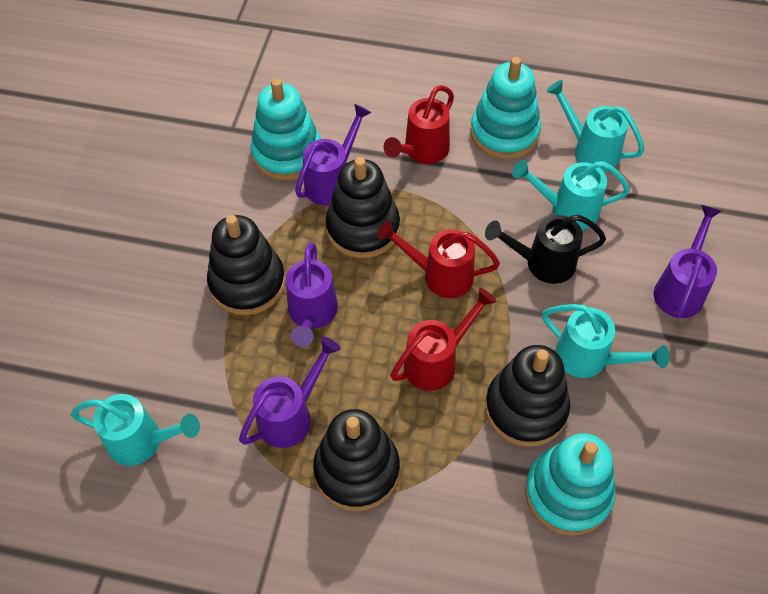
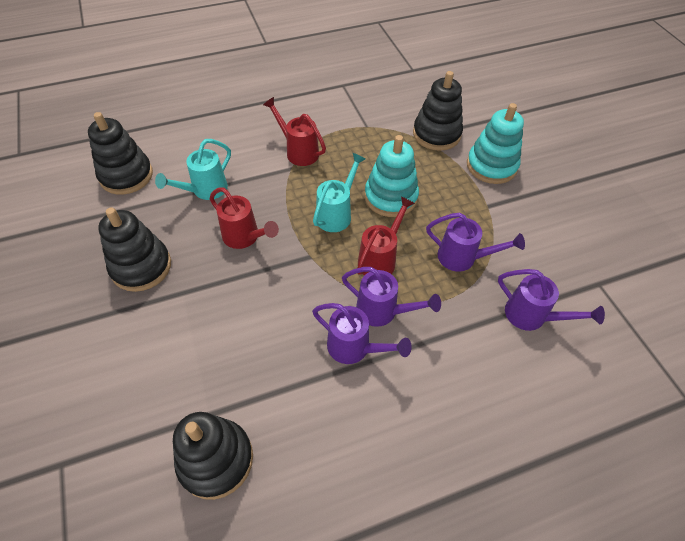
black watering can: [485,214,606,284] = 1 -> none = 0
turquoise stacking toy: [251,79,321,180] [471,57,541,159] [525,433,616,536] = 3 -> [365,135,419,217] [467,103,524,184] = 2
turquoise watering can: [71,394,200,466] [512,160,630,230] [542,304,669,378] [546,80,645,172] = 4 -> [155,139,231,200] [313,153,366,232] = 2

